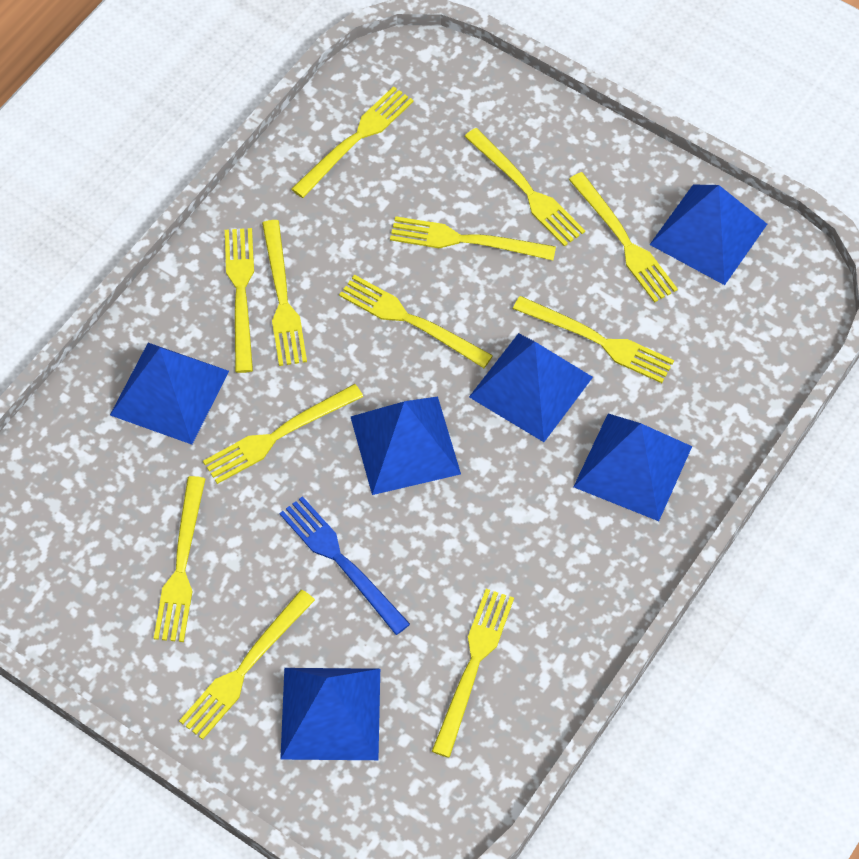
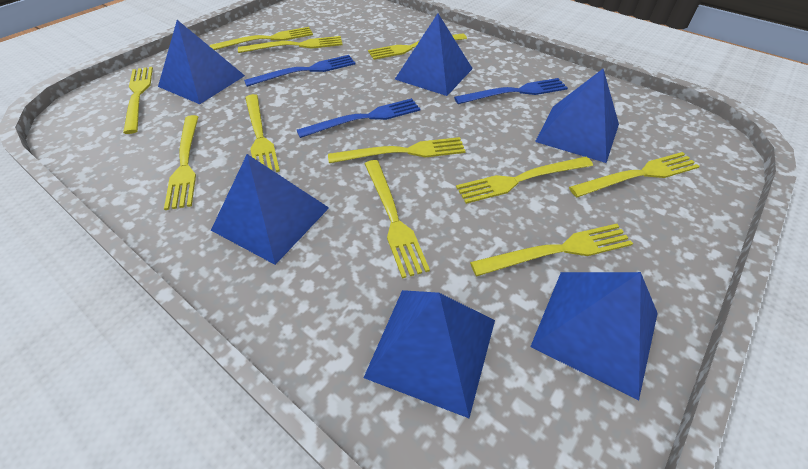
blue fork: [279,496,410,635] = 1 -> [244,55,355,87] [297,98,420,138] [454,78,568,104] = 3
yellow fork: [154,476,205,642] [179,590,315,740] [203,384,363,484] [225,228,254,373] [262,220,307,366] [291,86,414,198] [339,275,493,368] [390,216,556,260] [432,589,514,758] [464,128,585,246] [513,296,674,383] [569,172,678,303] = 12 -> [123,67,153,134] [164,115,199,210] [210,27,313,50] [238,36,343,53] [245,94,280,172] [328,137,466,163] [365,160,430,279] [368,33,467,60] [456,157,593,204] [470,224,633,276] [569,152,700,197] = 11

